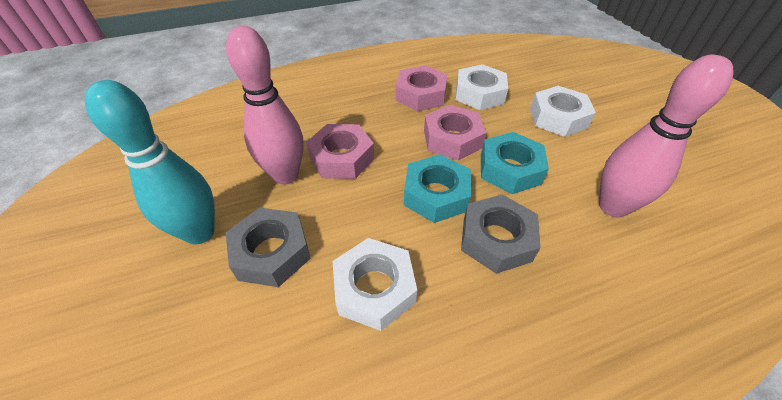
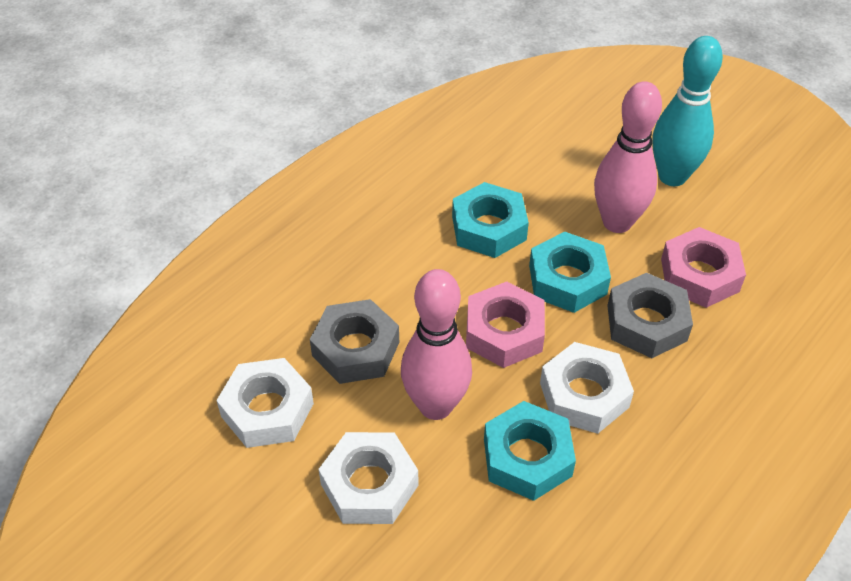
pink nut: [306,124,374,179] [395,65,448,111] [424,105,486,160] = 3 -> [466,282,545,368] [661,227,746,308] = 2
turquoise nut: [404,154,471,223] [481,132,549,194] = 2 -> [452,182,529,258] [484,401,576,501] [529,231,611,313] = 3

